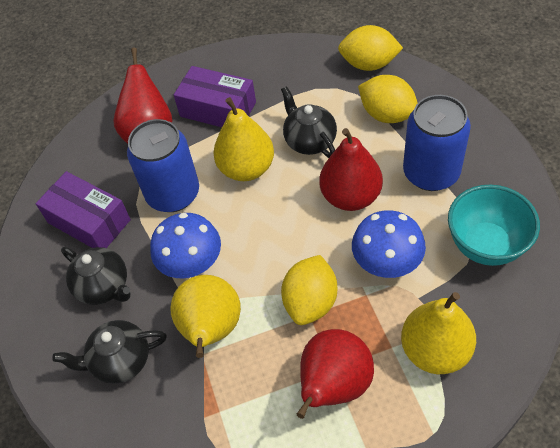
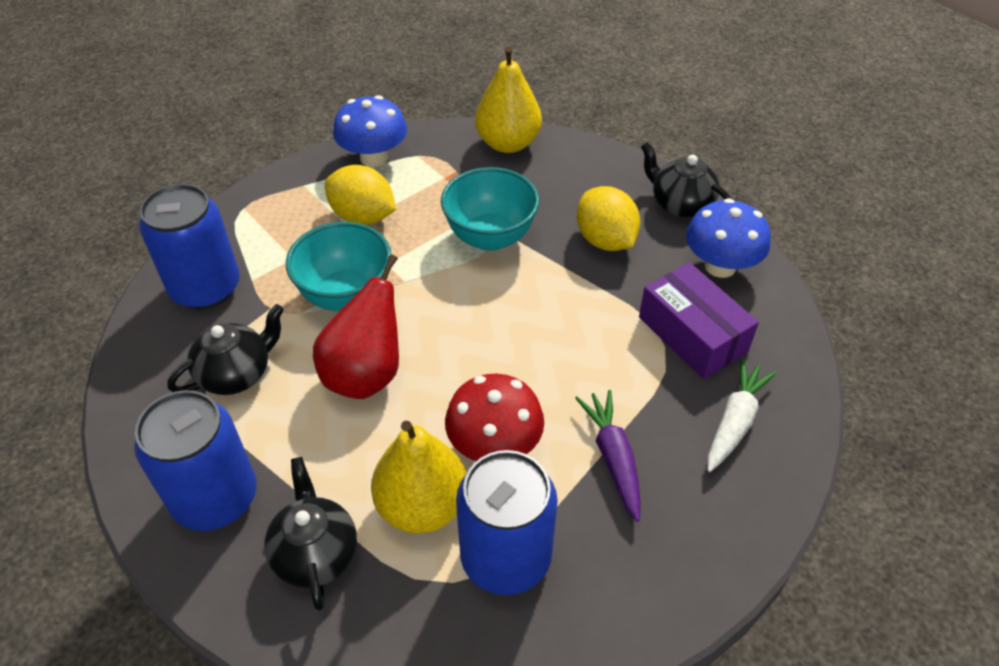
blue can: [127,119,199,212] [403,95,471,191] = 2 -> [134,390,256,531] [139,184,240,309] [456,450,558,595] = 3
purple box: [36,171,131,248] [174,66,256,127] = 2 -> [639,262,759,379] = 1
purple carrot: none = 0 -> [575,390,641,522] = 1
red mushroom: none = 0 -> [445,374,544,461] = 1
red pear: [113,48,173,144] [297,329,374,419] [319,128,383,211] = 3 -> [313,254,399,399] = 1
turquoise bowl: [448,185,540,266] = 1 -> [286,222,391,311] [441,167,540,251] = 2
white carrot: none = 0 -> [708,358,777,472] = 1
yellow lemon: [281,255,337,325] [338,25,403,71] [358,75,418,123] = 3 -> [325,165,396,225] [577,186,640,251] = 2
yellow pear: [170,275,241,358] [213,97,274,181] [401,292,476,374] = 3 -> [371,421,466,534] [475,46,542,153] = 2

